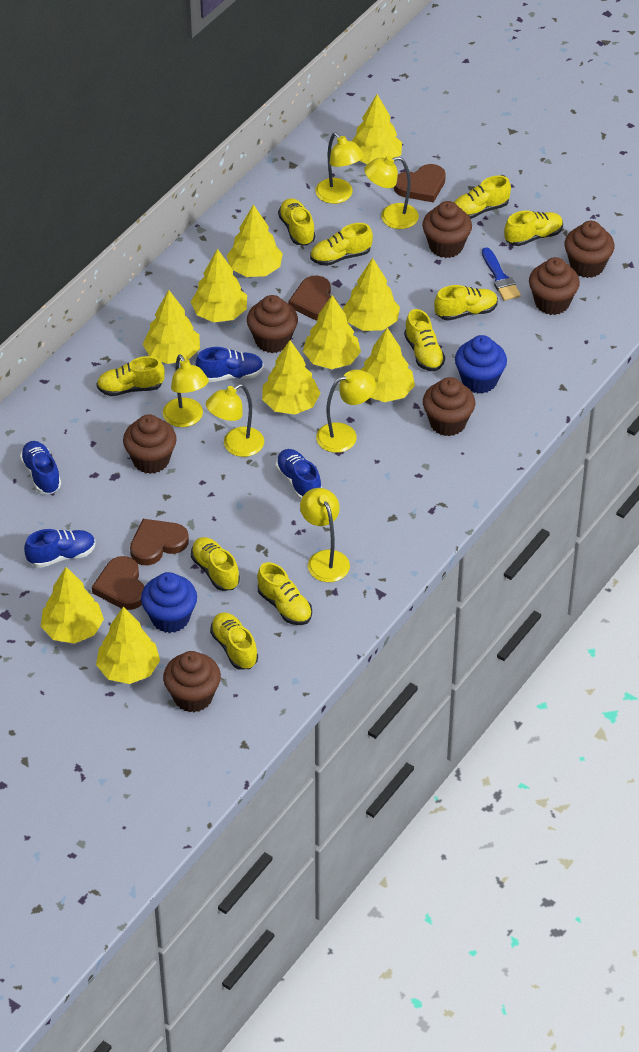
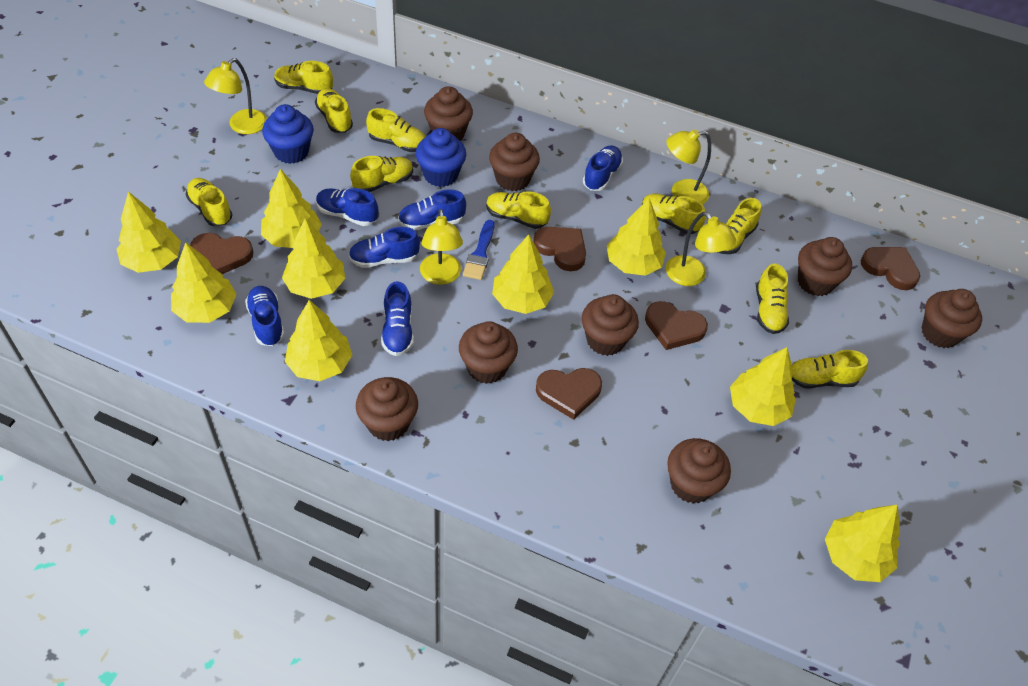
blue shoe: [20,441,61,494] [24,529,96,568] [195,347,264,382] [276,449,322,500] = 4 -> [245,286,284,346] [316,188,379,226] [349,227,420,268] [381,281,414,356] [398,189,466,230] [583,145,623,191] = 6
brown cupcake: [123,414,177,474] [163,651,221,713] [247,295,298,353] [422,201,472,258] [423,377,475,436] [529,257,580,315] [564,221,615,278] = 7 -> [356,377,418,441] [424,86,473,141] [459,321,518,384] [489,133,540,191] [582,294,639,356] [667,438,731,504] [798,237,852,296] [921,289,982,348] = 8
brown heart: [92,556,145,610] [130,519,189,565] [289,275,336,320] [394,164,446,202] = 4 -> [190,233,253,274] [533,227,586,271] [536,368,602,420] [645,301,708,350] [861,247,920,290] = 5
yellow lamp: [163,355,209,427] [206,384,264,457] [300,488,350,582] [315,132,364,204] [316,369,376,453] [364,156,419,229] = 6 -> [204,58,267,134] [420,209,463,285] [666,129,711,204] [666,212,736,286] = 4
yellow tree: [41,567,104,644] [96,607,160,684] [143,290,200,364] [191,249,247,322] [227,204,283,277] [262,340,320,414] [303,295,361,369] [343,258,400,331] [352,94,402,164] [360,328,415,402] = 10 -> [117,191,181,273] [171,242,236,323] [261,169,322,248] [282,218,345,299] [285,300,352,381] [492,234,554,314] [607,198,666,276] [730,347,796,426] [825,504,900,582] = 9

